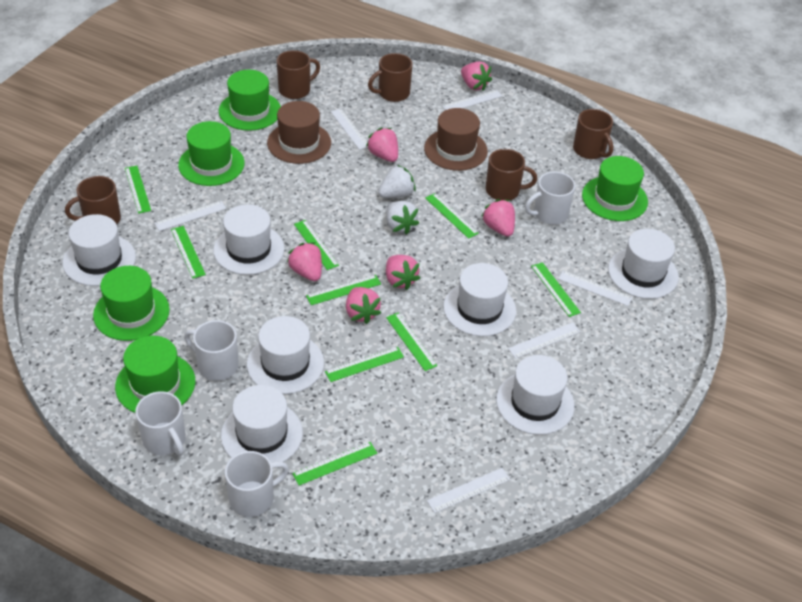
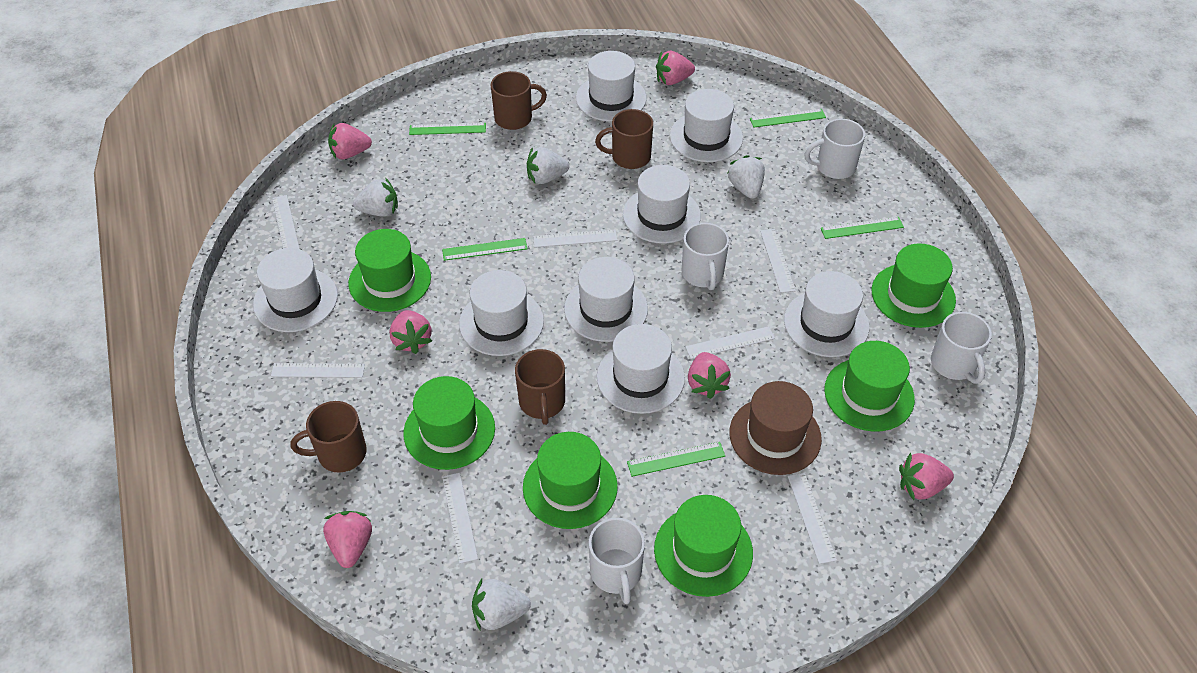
brown hat: [267,101,331,164] [424,108,488,171] = 2 -> [729,381,822,475] = 1
brown mug: [65,176,121,224] [277,50,320,99] [368,53,412,102] [486,149,537,200] [573,109,613,159] = 5 -> [291,401,367,473] [491,71,547,130] [515,349,565,425] [595,109,653,169] = 4
green hat: [93,266,170,341] [115,336,195,413] [178,121,245,186] [219,70,281,131] [582,156,648,221] = 5 -> [348,229,431,312] [403,376,495,470] [523,432,618,529] [654,495,753,597] [824,341,915,432] [871,243,956,328] = 6
green ruler: [125,166,151,214] [171,226,206,279] [292,442,377,486] [294,220,339,270] [306,275,381,305] [325,347,404,382] [386,313,437,371] [425,193,479,239] [531,262,581,317] = 9 -> [409,123,486,135] [442,238,527,261] [627,442,725,477] [750,109,826,128] [821,217,904,239] = 5
white hat: [62,214,136,286] [213,204,284,275] [221,385,303,463] [247,316,324,394] [443,263,516,336] [496,355,574,435] [608,229,679,299] = 7 -> [253,248,338,332] [459,270,544,356] [564,257,648,342] [576,51,647,122] [597,324,685,414] [623,165,701,244] [670,89,743,162] [784,271,869,357] = 8
white ruler: [154,201,226,231] [331,108,368,150] [427,468,510,513] [442,90,502,110] [508,322,580,359] [558,270,633,306] = 6 -> [271,363,365,378] [272,195,299,249] [442,473,478,564] [533,230,617,248] [685,326,775,359] [760,229,796,293] [788,473,837,564] = 7
white strawberry: [378,165,416,198] [386,201,419,235] = 2 -> [353,178,398,217] [472,579,531,630] [527,147,569,184] [728,155,765,199] = 4

